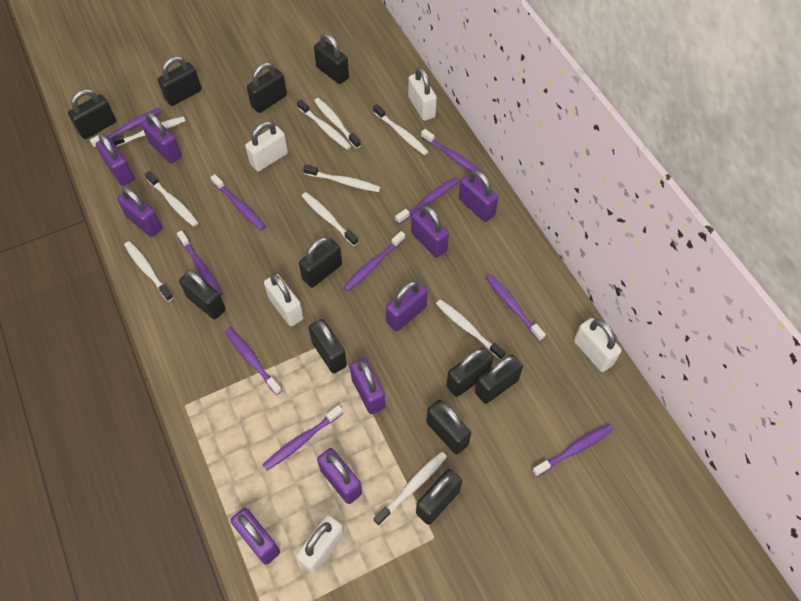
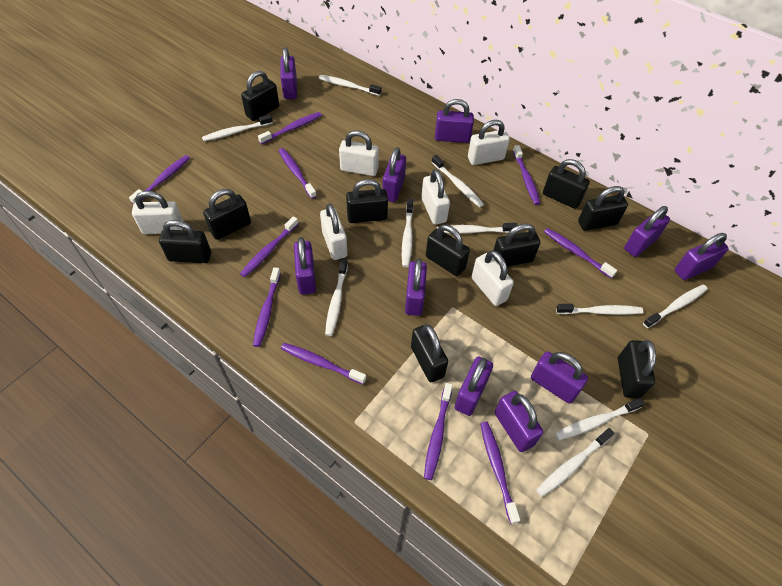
black padlock: [68,89,116,139] [158,56,202,106] [179,270,226,319] [247,62,287,113] [299,237,342,288] [308,319,347,373] [314,33,349,84] [416,469,462,525] [426,400,471,454] [446,347,493,397] [475,355,523,404] = 11 -> [159,220,211,263] [203,189,251,240] [241,71,279,121] [346,179,388,223] [411,324,448,382] [426,225,470,276] [493,224,540,267] [543,159,590,209] [578,186,628,231] [618,340,656,398] = 10
purple padlock: [96,133,135,186] [117,187,162,237] [141,112,182,163] [230,508,280,565] [317,448,362,504] [350,358,385,414] [386,281,428,331] [411,205,449,258] [459,170,498,222] = 9 -> [280,48,297,99] [294,237,316,295] [382,147,406,202] [405,258,427,316] [435,99,474,143] [455,356,493,416] [495,391,543,452] [531,351,588,404] [624,206,670,257] [674,233,729,280] = 10
white padlock: [245,121,288,172] [264,274,304,326] [296,515,345,574] [408,67,437,121] [574,318,622,372] = 5 -> [132,191,183,234] [320,204,348,260] [339,130,379,176] [421,169,450,225] [468,120,510,165] [472,250,514,306] = 6

